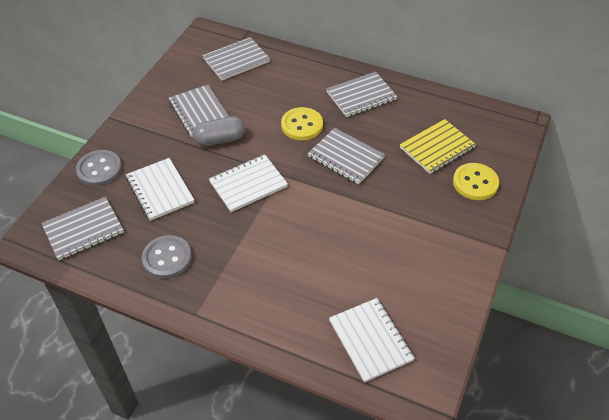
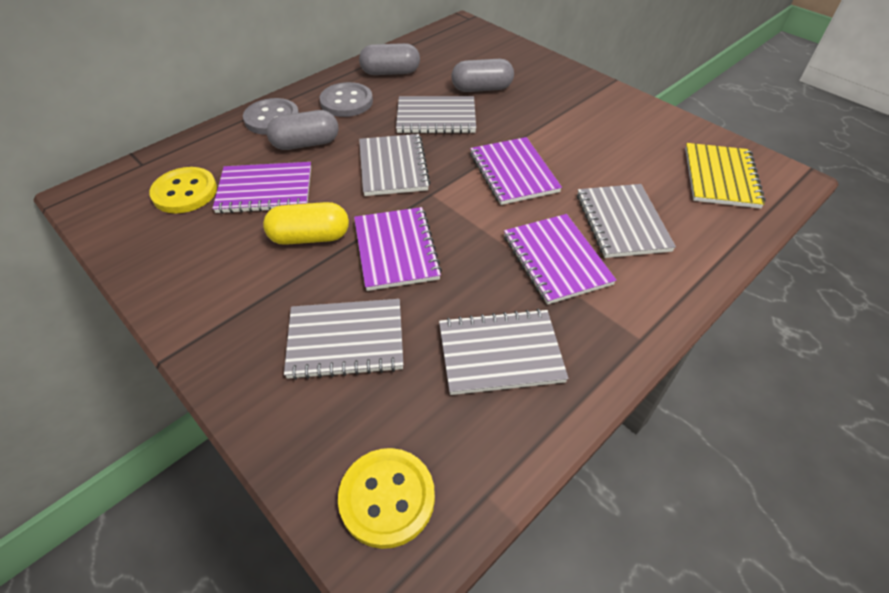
grey capsule: [193,116,245,146] = 1 -> [266,110,339,150] [359,43,420,75] [451,59,514,92] = 3
purple notebook: none = 0 -> [212,162,311,214] [354,207,442,291] [470,137,562,205] [504,214,616,305] = 4
white notebook: [126,158,194,221] [209,154,288,212] [329,298,415,383] = 3 -> none = 0
yellow capsule: none = 0 -> [263,202,349,245] = 1

